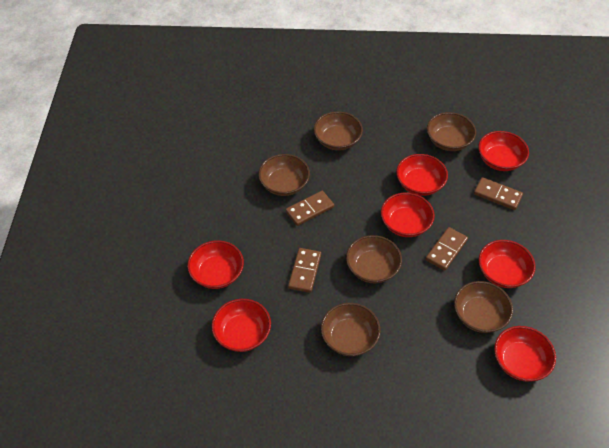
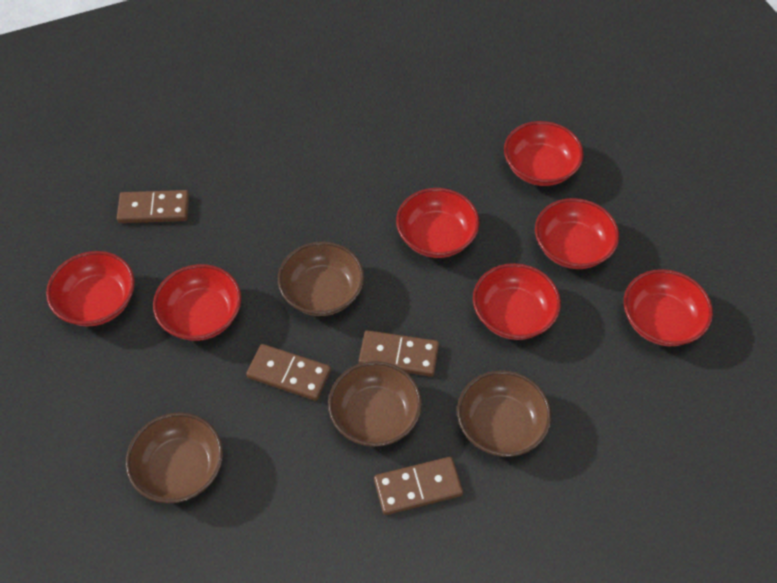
brown bowl: [258,154,310,196] [314,111,363,151] [321,303,381,356] [346,235,402,283] [427,112,476,151] [454,281,513,333] = 6 -> [126,412,223,504] [278,242,364,316] [328,361,422,447] [457,370,552,457] = 4

